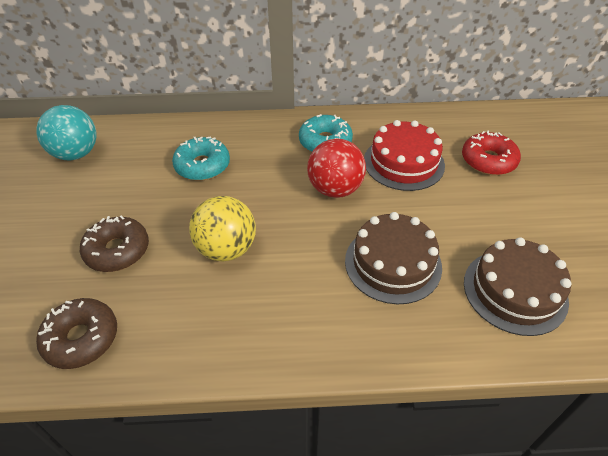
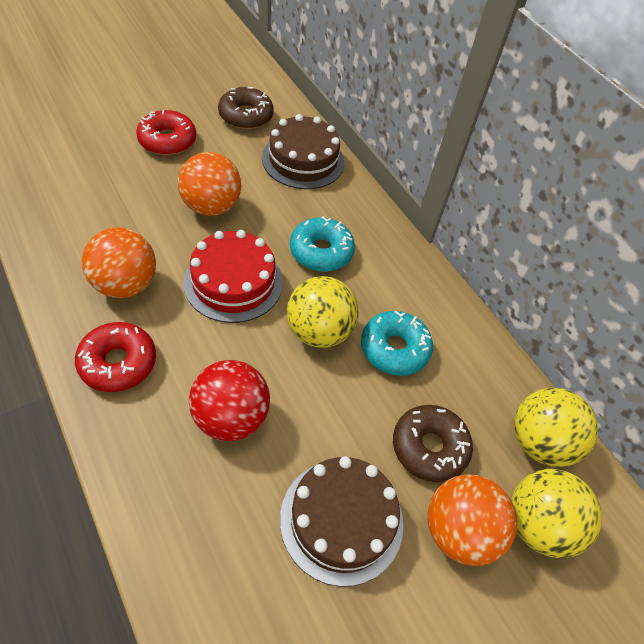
orange ball: none = 0 -> [82,227,156,298] [178,152,241,216] [427,474,517,566] = 3
red donut: [462,130,521,175] = 1 -> [75,322,156,392] [136,110,196,155] = 2
turquoise ball: [36,105,96,161] = 1 -> none = 0
yellow ball: [189,196,256,262] = 1 -> [287,276,358,348] [511,469,602,558] [514,388,598,467] = 3

